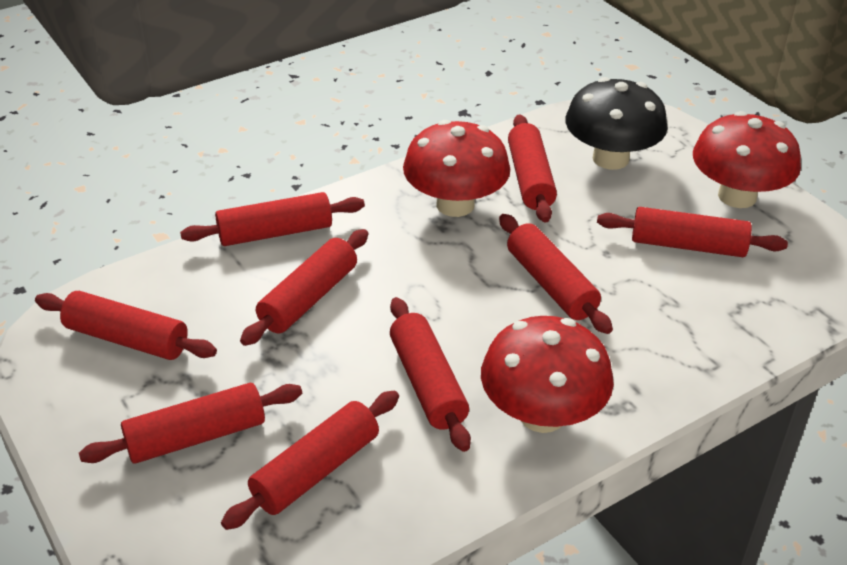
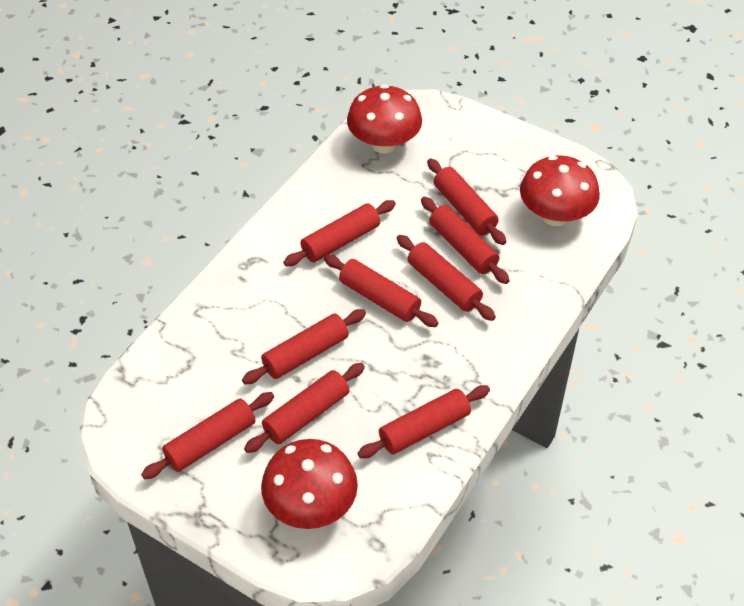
black mushroom: [565,77,668,170] = 1 -> none = 0

